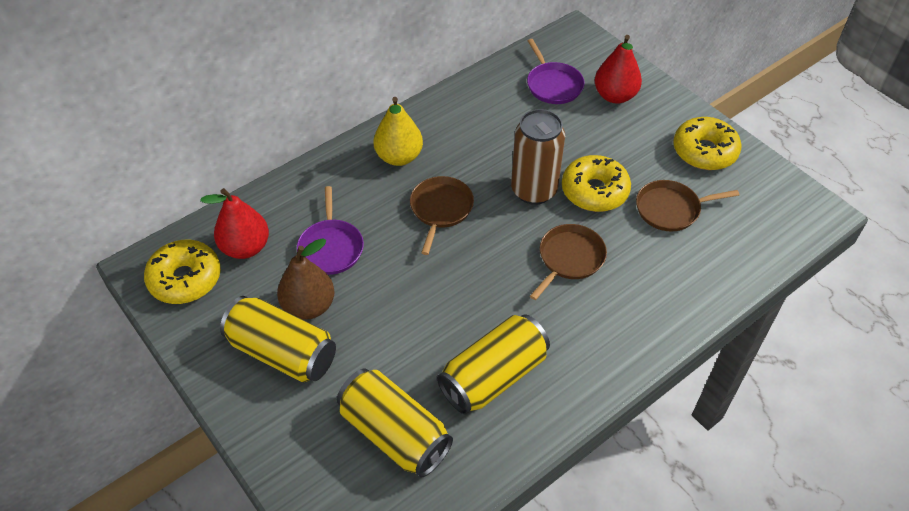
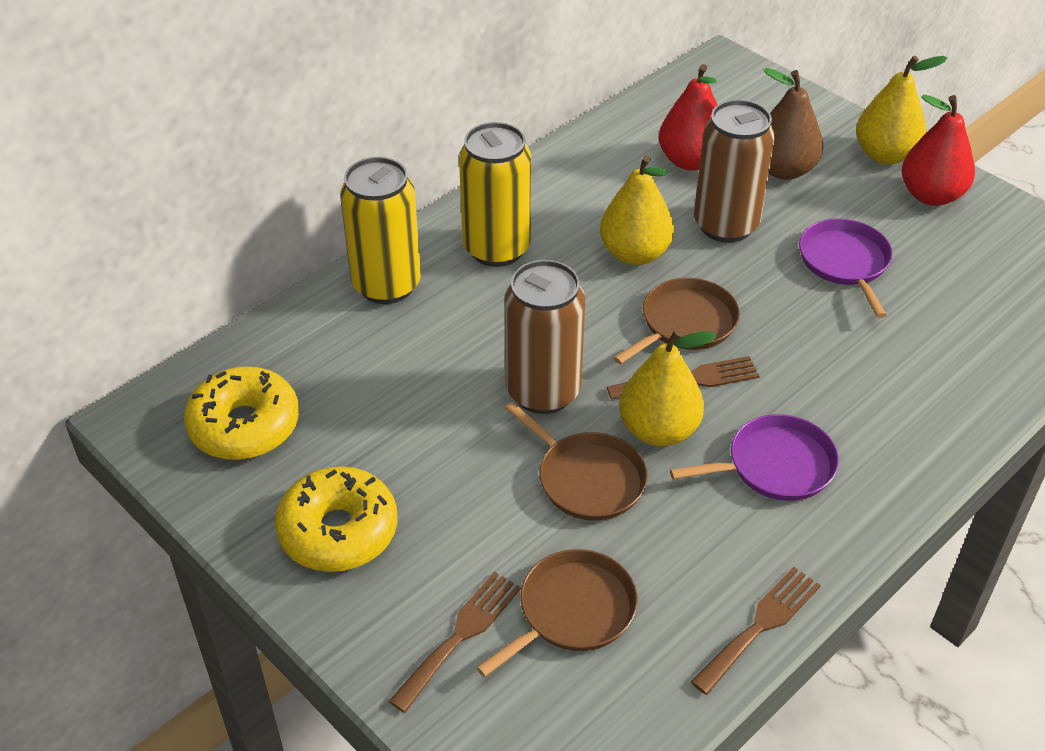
brown can: [511,109,565,205] = 1 -> [505,260,585,414] [694,100,775,243] = 2
brown fork: none = 0 -> [389,571,521,713] [607,356,760,399] [690,567,821,695] = 3
yellow can: [220,296,336,382] [337,368,453,478] [437,314,550,415] = 3 -> [340,157,421,304] [459,122,531,267] = 2
yellow donut: [144,240,221,304] [562,155,631,212] [673,117,741,170] = 3 -> [184,367,299,460] [275,466,397,572] = 2
yellow pear: [374,97,423,166] = 1 -> [600,155,674,265] [619,329,717,446] [856,56,947,164] = 3

